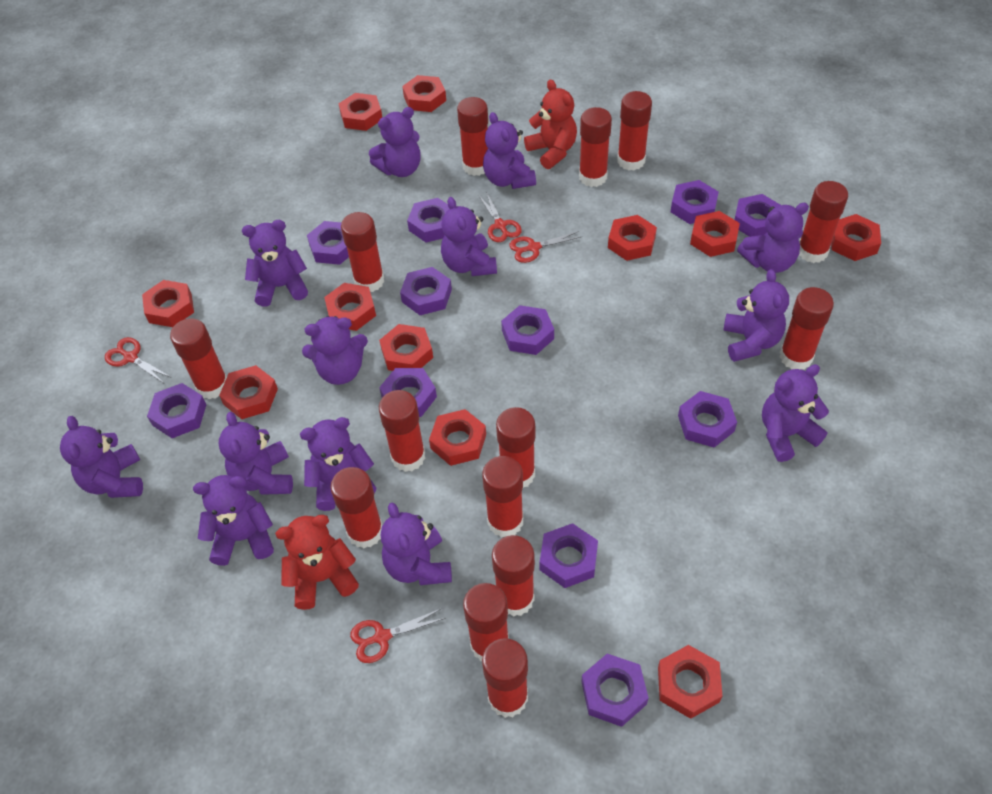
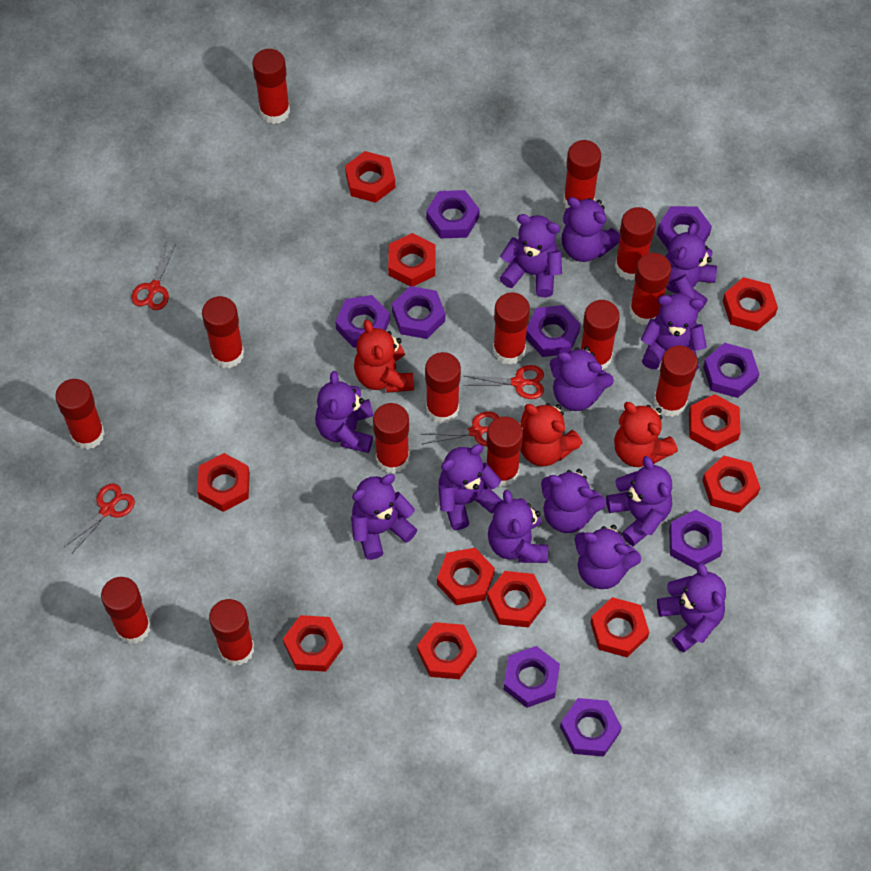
purple nut: [147,383,206,438] [307,221,349,265] [379,368,437,417] [400,267,452,315] [407,198,450,242] [501,305,554,355] [540,523,598,588] [581,654,649,727] [671,180,719,224] [678,391,737,447] [734,194,780,237] = 11 -> [335,295,390,348] [392,286,445,339] [426,190,480,239] [503,646,560,708] [526,305,581,357] [560,698,622,757] [657,206,712,249] [669,509,723,569] [703,343,759,398] = 9
red teddy bear: [275,515,359,610] [524,80,577,169] = 2 -> [354,320,414,393] [520,403,582,467] [614,402,678,467] = 3

